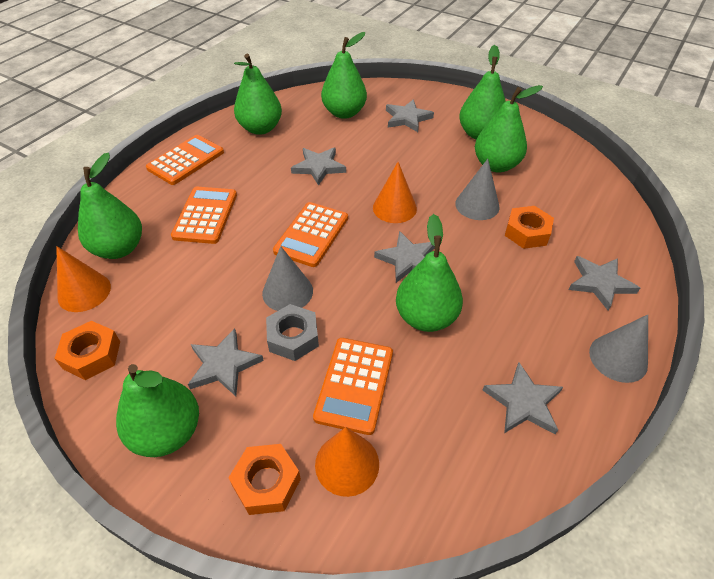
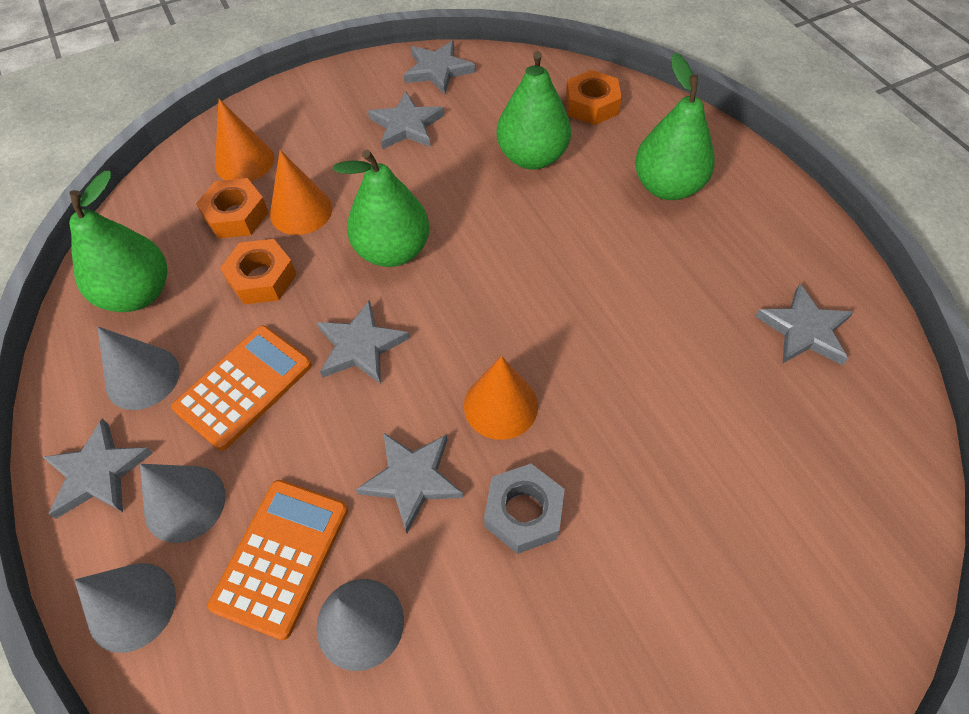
green pear: [78,153,142,259] [116,364,199,457] [234,54,282,135] [321,32,367,119] [396,214,463,332] [459,45,506,139] [475,85,543,173] = 7 -> [69,171,167,312] [333,150,430,267] [497,51,571,170] [635,53,715,200] = 4
grey cone: [262,246,313,311] [455,159,500,220] [589,315,648,383] = 3 -> [75,563,176,653] [97,327,180,410] [140,464,225,543] [316,579,404,671] = 4
orange calculator: [146,135,224,185] [171,187,237,244] [273,202,348,267] [313,338,393,435] = 4 -> [172,325,312,450] [208,480,348,640] = 2

